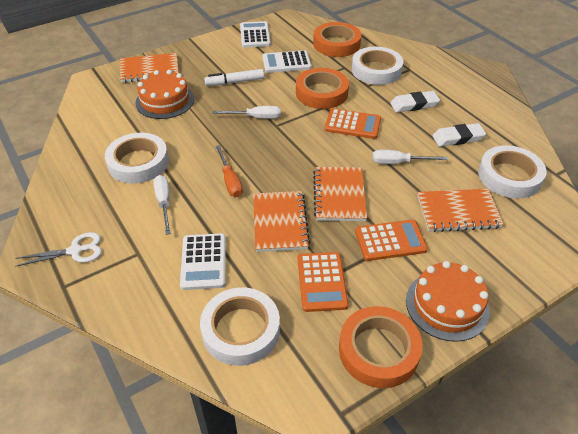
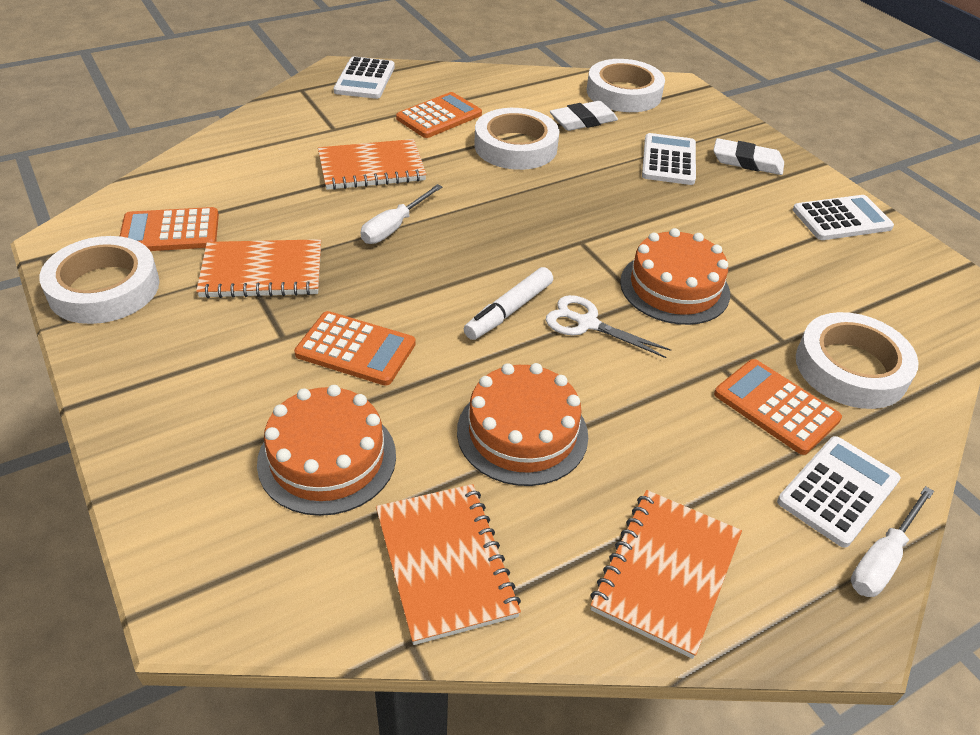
orange cake: [135,70,194,119] [406,261,490,342] = 2 -> [257,385,396,516] [457,363,588,486] [620,228,730,325] = 3
orange calculator: [298,252,349,312] [325,108,381,139] [355,220,428,261] = 3 -> [120,207,219,251] [294,311,416,386] [396,92,482,138] [714,359,842,455] = 4
orange screwdriver: [215,145,243,197] = 1 -> none = 0
orange tape: [296,68,349,109] [313,22,361,57] [339,306,423,388] = 3 -> none = 0
white calculator: [180,233,226,290] [240,21,271,48] [262,50,311,73] = 3 -> [333,56,395,99] [642,133,696,185] [777,436,901,548] [793,195,894,240] = 4
white screwdriver: [153,175,171,235] [213,106,281,119] [372,150,448,164] = 3 -> [361,184,443,244] [851,486,934,597] = 2

